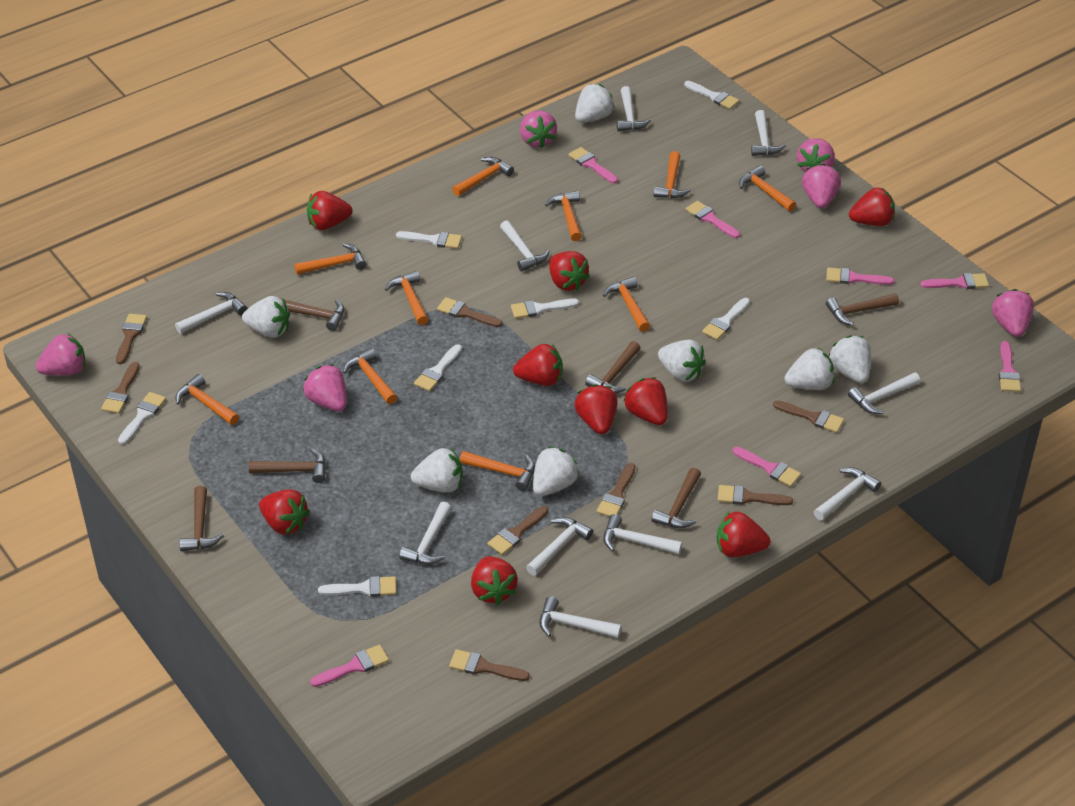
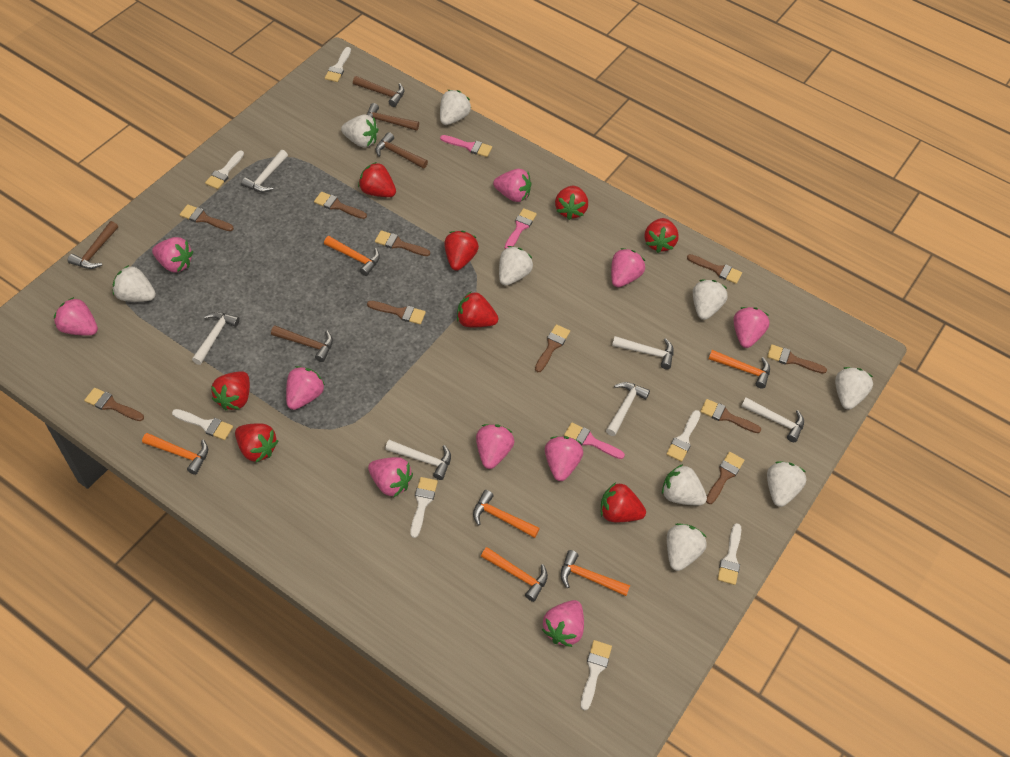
brown brush: [101,362,140,413] [116,314,147,364] [437,297,502,327] [449,649,530,681] [488,506,549,555] [597,463,635,517] [718,485,793,505] [773,400,844,433] = 8 -> [84,388,144,421] [180,204,234,231] [314,192,367,219] [367,301,426,324] [375,230,430,256] [535,324,570,372] [687,254,742,284] [700,399,761,433] [706,452,744,504] [767,344,827,374] = 10
brown hammer: [179,486,224,551] [249,448,326,483] [281,299,344,331] [585,341,640,394] [651,468,701,528] [826,293,899,326] = 6 -> [68,221,118,269] [271,325,333,362] [353,76,404,107] [366,103,419,131] [376,132,428,169] = 5
orange hammer: [176,374,239,425] [294,243,366,275] [343,348,397,404] [385,271,429,325] [452,157,514,196] [460,451,535,491] [545,191,582,241] [603,277,650,332] [654,151,691,198] [739,166,796,212] = 10 -> [142,433,208,475] [324,236,380,276] [473,490,540,538] [481,547,548,602] [560,550,630,596] [709,350,770,388] = 6
pink brush: [310,644,389,687] [568,147,618,183] [686,201,740,238] [732,447,801,487] [826,267,894,285] [920,273,989,289] [999,341,1021,392] = 7 -> [440,135,492,157] [505,208,537,249] [564,423,625,459] = 3
pink strawberry: [36,334,85,376] [303,364,347,411] [520,111,557,148] [797,138,835,172] [802,164,841,208] [992,289,1034,337] = 6 -> [54,297,98,336] [152,237,193,272] [286,366,325,410] [368,457,413,497] [476,424,514,469] [493,169,531,202] [542,600,584,647] [545,436,583,481] [611,248,645,287] [734,307,770,348] = 10
red strawberry: [259,489,310,535] [307,191,353,230] [471,556,518,605] [513,344,563,386] [549,251,590,291] [574,384,618,434] [623,377,668,425] [717,511,770,557] [849,187,895,226] = 9 -> [211,371,250,410] [235,423,278,462] [358,162,396,197] [444,231,479,271] [457,292,498,327] [555,186,588,220] [601,482,646,522] [645,218,679,253] = 8
white hammer: [175,292,247,334] [399,502,452,565] [500,220,549,271] [526,517,593,576] [540,596,621,638] [603,514,682,554] [617,86,651,131] [751,110,786,156] [814,467,881,520] [848,372,920,414] = 10 -> [192,312,240,365] [241,150,288,193] [385,440,451,480] [606,382,650,436] [612,336,674,369] [741,397,804,442] = 6
white strawberry: [242,296,290,338] [411,448,463,493] [533,447,579,496] [575,84,615,123] [658,340,706,382] [785,348,834,390] [829,335,871,383] = 7 -> [113,265,156,302] [341,115,379,148] [440,90,471,125] [499,246,533,286] [662,464,707,506] [667,523,707,571] [693,280,728,320] [767,461,806,507] [835,367,873,410] = 9

